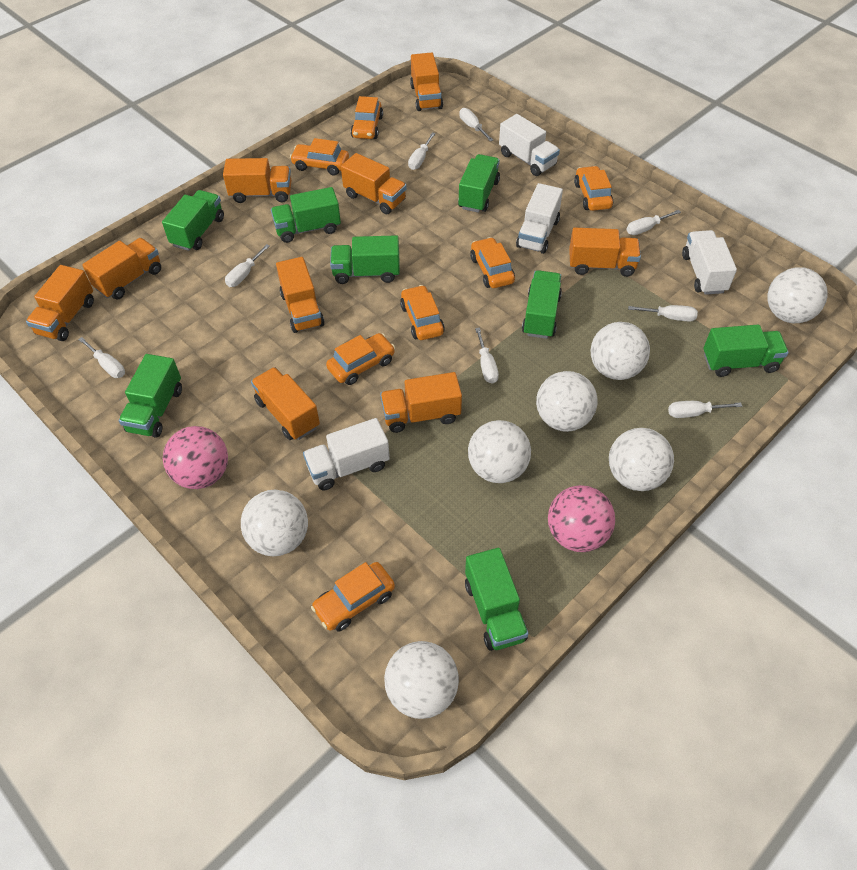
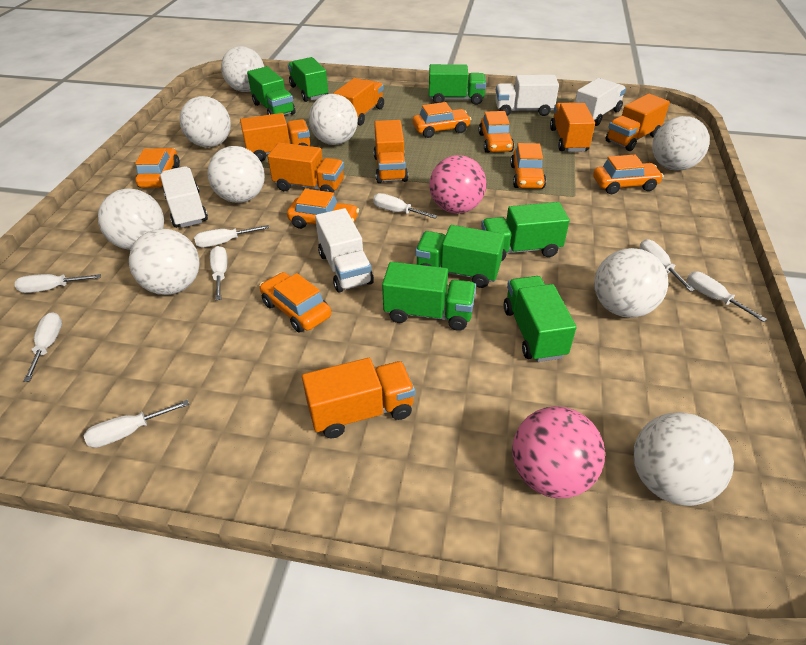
green truck: [119,354,182,437] [162,190,224,251] [271,187,341,243] [330,235,400,284] [458,154,500,213] [465,548,528,651] [522,270,562,339] [704,325,789,377] = 8 -> [247,66,295,115] [288,57,328,102] [382,262,476,331] [415,225,505,288] [429,64,486,105] [481,202,570,261] [504,276,577,362] = 7
orange truck: [26,265,94,341] [82,238,161,299] [223,158,292,203] [251,367,320,440] [276,257,324,333] [341,153,407,215] [380,372,462,433] [410,52,443,111] [569,228,641,277] = 9 -> [240,113,310,162] [268,142,344,193] [302,358,415,438] [333,78,384,126] [374,120,408,183] [550,102,595,152] [606,94,670,151] = 7
white ball: [241,490,308,556] [384,641,459,719] [468,420,531,483] [536,371,598,432] [591,322,650,380] [609,428,674,491] [768,267,828,323] = 7 -> [98,189,164,250] [129,229,200,295] [179,96,231,148] [207,146,265,203] [221,46,264,92] [309,94,358,145] [594,248,668,318] [634,412,734,506] [652,116,710,171] = 9

